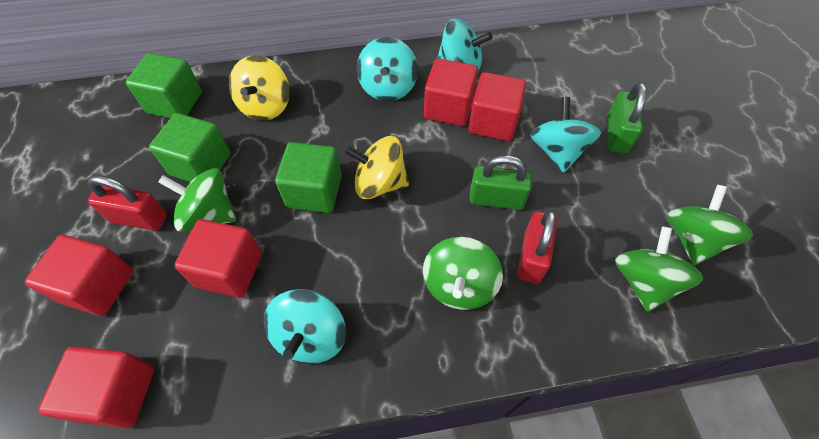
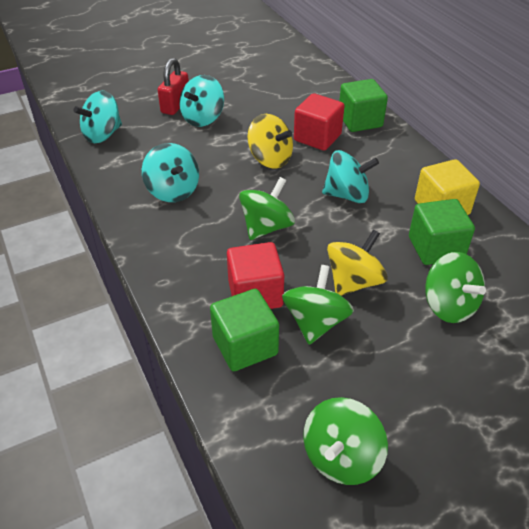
green padlock: [469,155,532,210] [607,82,647,153] = 2 -> none = 0
red cube: [25,235,133,316] [38,346,154,428] [174,219,262,298] [424,58,478,126] [469,72,526,141] = 5 -> [227,242,284,309] [294,93,344,151] = 2
red padlock: [88,176,167,231] [517,210,558,284] = 2 -> [158,58,189,115] = 1
yellow cube: none = 0 -> [415,159,480,215] = 1

